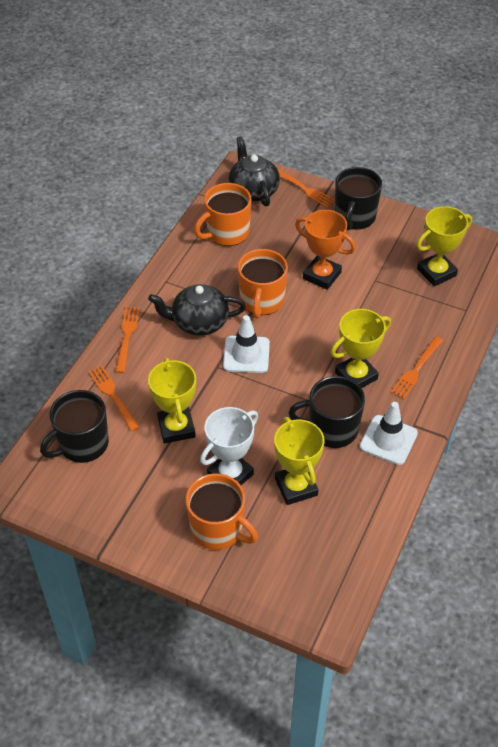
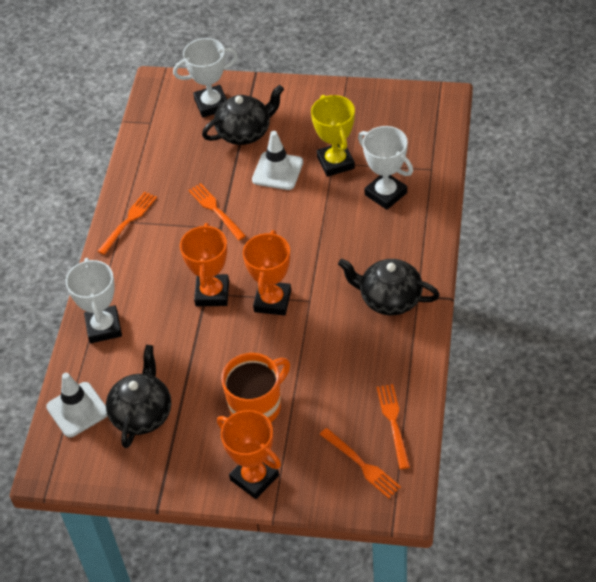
black mug: [40,390,109,463] [289,376,365,448] [335,167,382,230] = 3 -> none = 0
black teapot: [148,284,246,336] [228,136,280,206] = 2 -> [106,345,171,448] [202,85,284,145] [338,259,440,316] = 3
orange mug: [186,473,258,550] [194,183,251,246] [238,249,288,319] = 3 -> [221,353,290,422] = 1
orange trophy: [295,210,356,290] = 1 -> [180,223,229,306] [217,410,281,499] [243,230,291,316] = 3
white trophy: [200,407,258,485] = 1 -> [66,258,122,343] [173,38,238,118] [358,126,413,210] = 3
yellow trophy: [148,358,196,444] [274,417,325,505] [331,309,391,388] [416,206,472,286] = 4 -> [311,95,355,177] = 1

